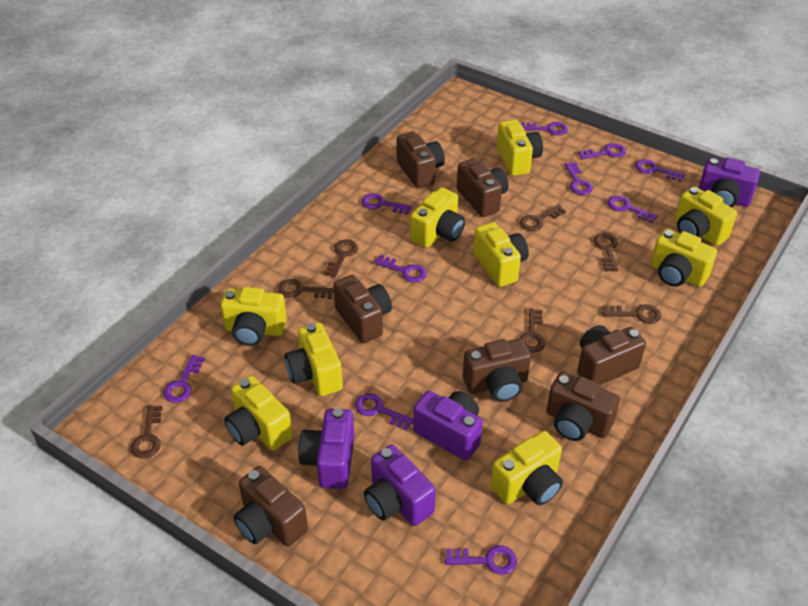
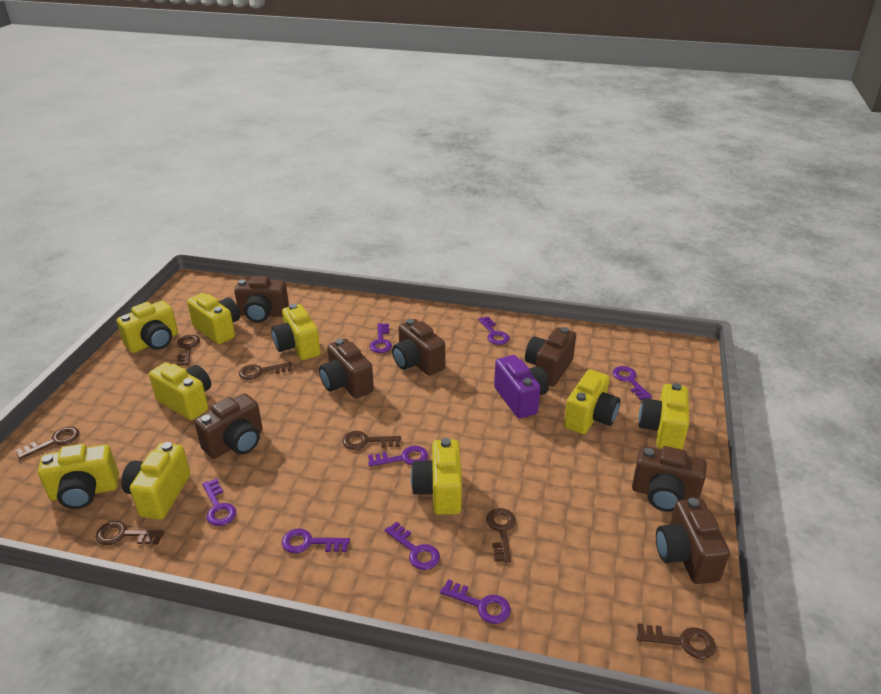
purple camera: [298,408,354,489] [364,445,436,526] [413,391,483,460] [699,157,760,207] = 4 -> [494,355,549,419] = 1
purple key: [163,355,205,403] [355,393,413,431] [362,193,412,215] [374,255,427,282] [445,545,517,575] [521,122,568,135] [565,162,593,195] [578,143,626,160] [607,196,658,223] [635,159,685,182] = 10 -> [202,478,236,526] [282,529,350,553] [368,446,428,466] [370,323,392,353] [385,521,440,570] [440,579,511,624] [478,316,510,345] [613,366,652,400] = 8

